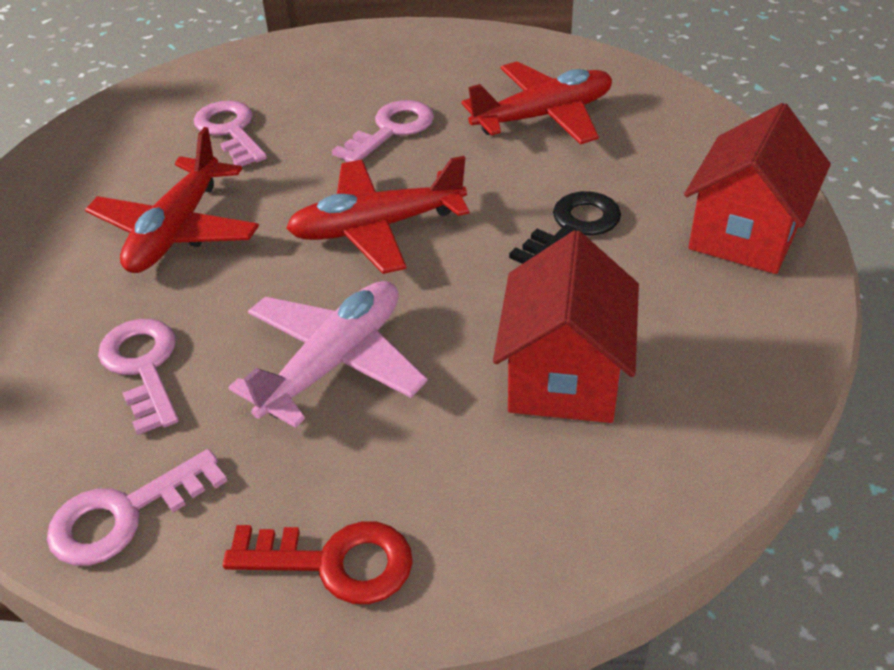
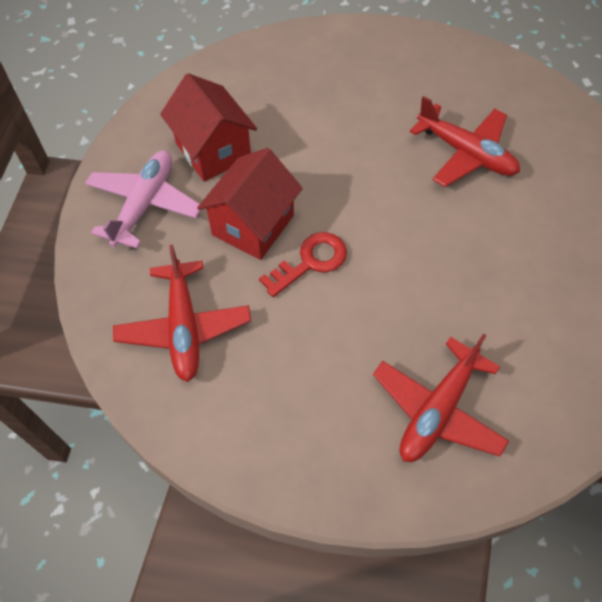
black key: [509,191,621,264] = 1 -> none = 0
pink key: [47,449,227,566] [98,319,179,435] [194,101,267,166] [332,100,434,162] = 4 -> none = 0

